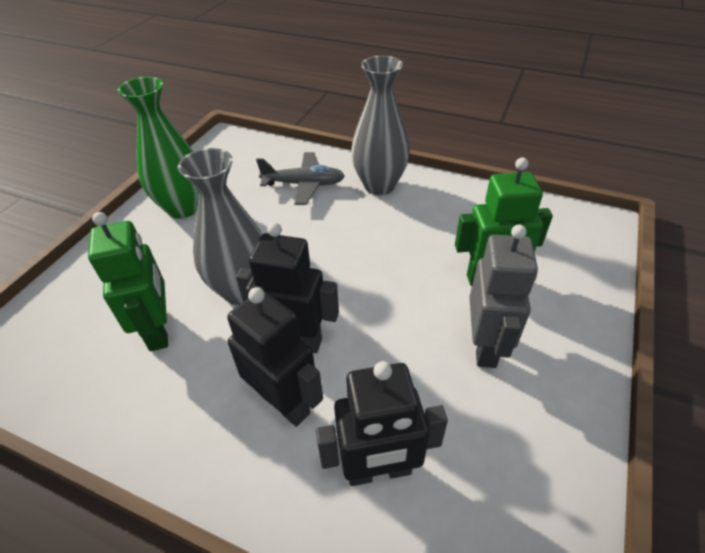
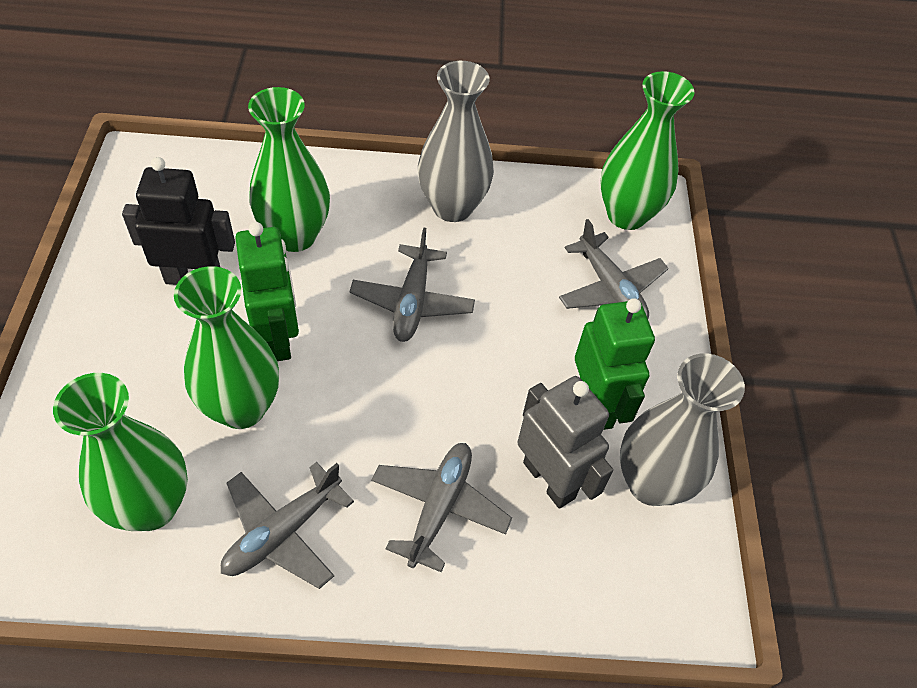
black robot: [227,287,323,427] [236,222,339,353] [316,361,448,486] = 3 -> [122,157,235,285] = 1
green vase: [118,77,199,219] = 1 -> [53,373,188,531] [174,266,279,429] [248,87,330,252] [600,71,694,230] = 4
grey plane: [256,152,345,205] = 1 -> [221,462,354,589] [349,228,475,342] [371,443,512,572] [559,219,669,318] = 4

